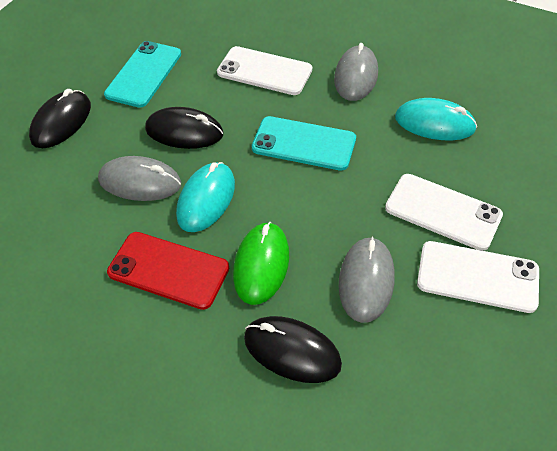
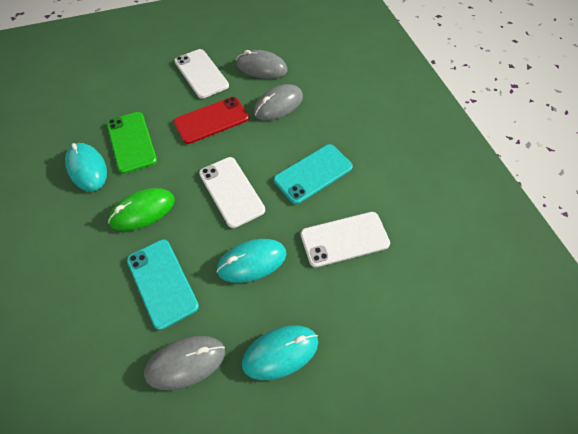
black mouse: [29,89,91,148] [145,107,223,149] [244,316,342,383] = 3 -> none = 0
green phone: none = 0 -> [107,112,157,174] = 1
turquoise mouse: [176,162,235,232] [395,98,477,141] = 2 -> [65,143,107,191] [216,239,286,283] [242,325,318,380] = 3

